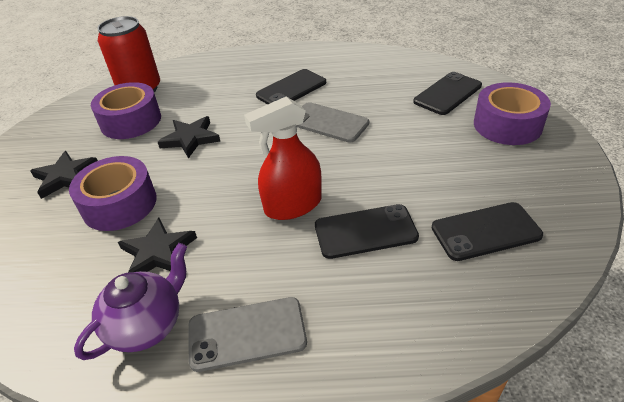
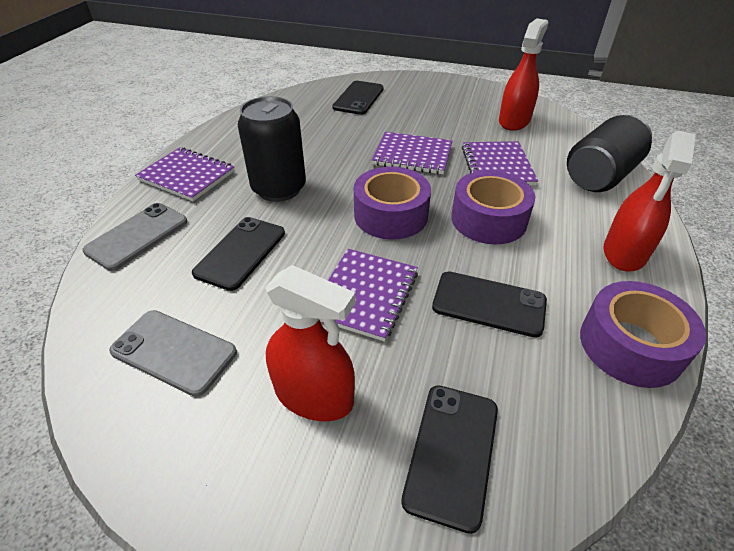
black can: none = 0 -> [237,96,306,202] [567,115,652,192] = 2
black star: [30,151,98,199] [118,218,197,273] [158,116,220,159] = 3 -> none = 0
purple notebook: none = 0 -> [135,147,235,201] [320,249,418,342] [372,132,453,174] [462,141,538,186] = 4
purple teapot: [74,243,187,360] = 1 -> none = 0
red can: [97,16,160,92] = 1 -> none = 0
red spray bottle: [244,97,322,220] = 1 -> [265,265,356,422] [499,18,548,131] [604,130,696,272] = 3

